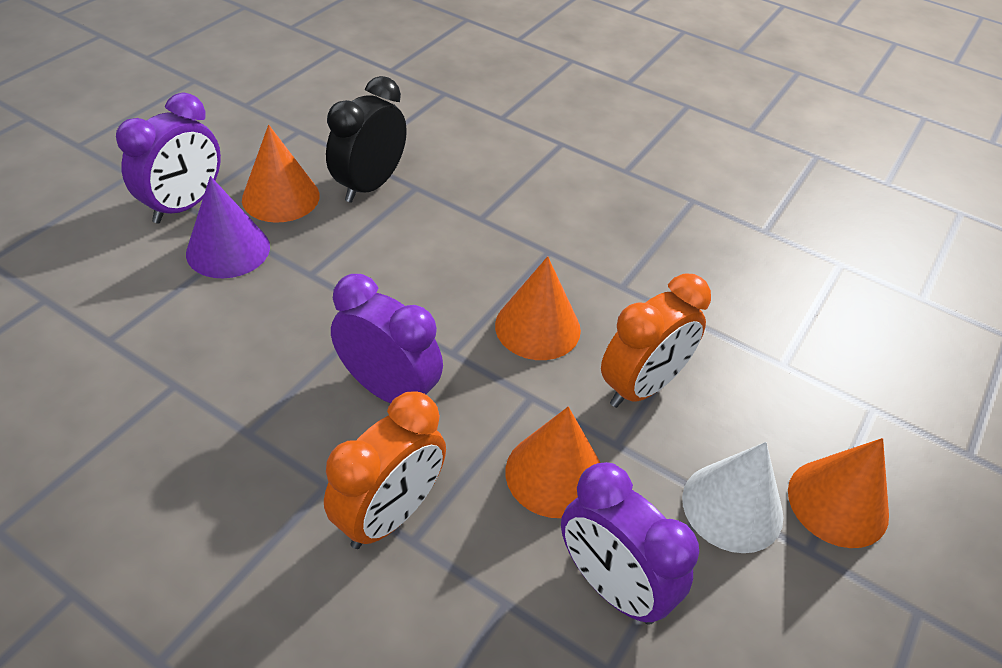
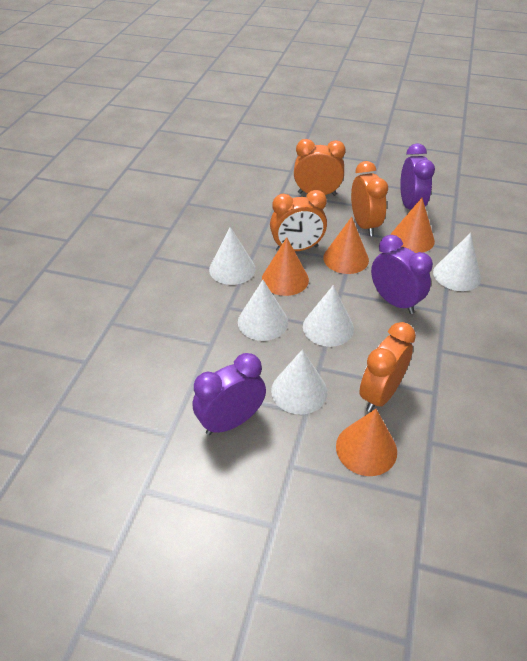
black clock: [326,76,407,203] = 1 -> none = 0
orange clock: [324,392,446,549] [601,274,711,408] = 2 -> [270,190,327,251] [294,139,346,196] [351,161,388,236] [359,322,416,412] = 4
purple cone: [186,176,270,278] = 1 -> none = 0
white cone: [682,442,783,553] = 1 -> [209,227,255,285] [238,280,288,341] [271,349,328,415] [303,285,354,347] [433,233,481,291] = 5

